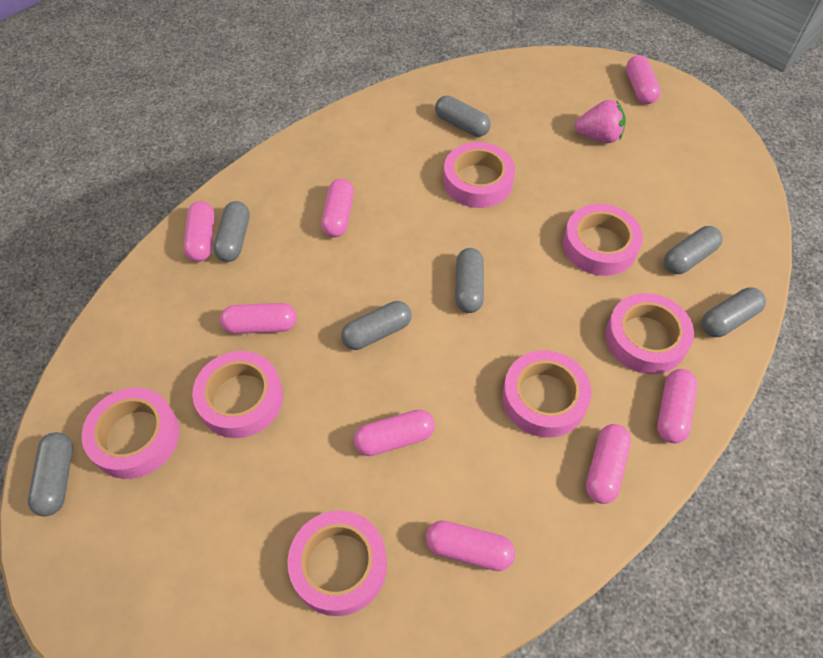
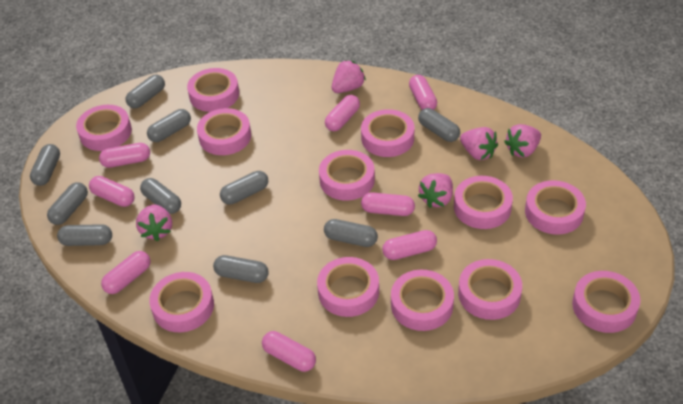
grey capsule: [28,432,73,517] [213,201,250,262] [341,301,412,350] [435,96,491,137] [455,248,484,313] [664,226,723,274] [701,287,766,337] = 7 -> [30,144,60,186] [47,182,88,225] [57,224,112,246] [126,75,165,109] [140,178,181,214] [147,109,191,142] [213,255,269,283] [220,171,268,205] [324,219,378,247] [418,108,460,142] = 10
pink strawberry: [575,100,626,143] = 1 -> [136,205,172,241] [332,60,366,93] [418,173,453,208] [460,127,498,160] [504,124,541,158] = 5
pink tape: [82,388,179,479] [192,351,283,438] [288,511,387,616] [443,142,515,208] [502,350,592,438] [563,204,643,276] [605,293,694,374] = 7 -> [76,105,132,151] [149,272,214,332] [187,68,239,112] [197,108,251,155] [317,257,379,317] [319,150,375,200] [361,109,414,157] [391,270,454,331] [454,176,513,229] [458,259,522,320] [525,180,586,235] [572,271,640,333] = 12

